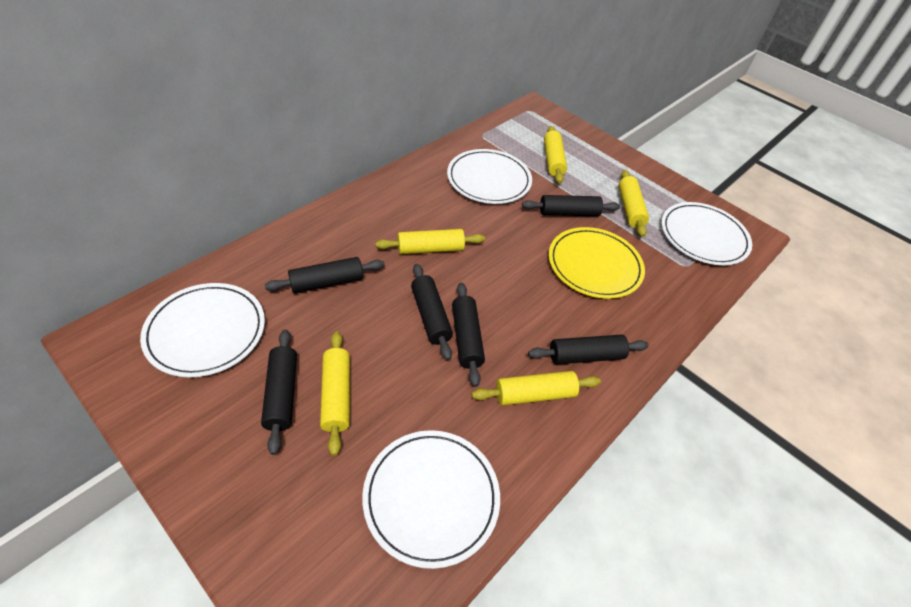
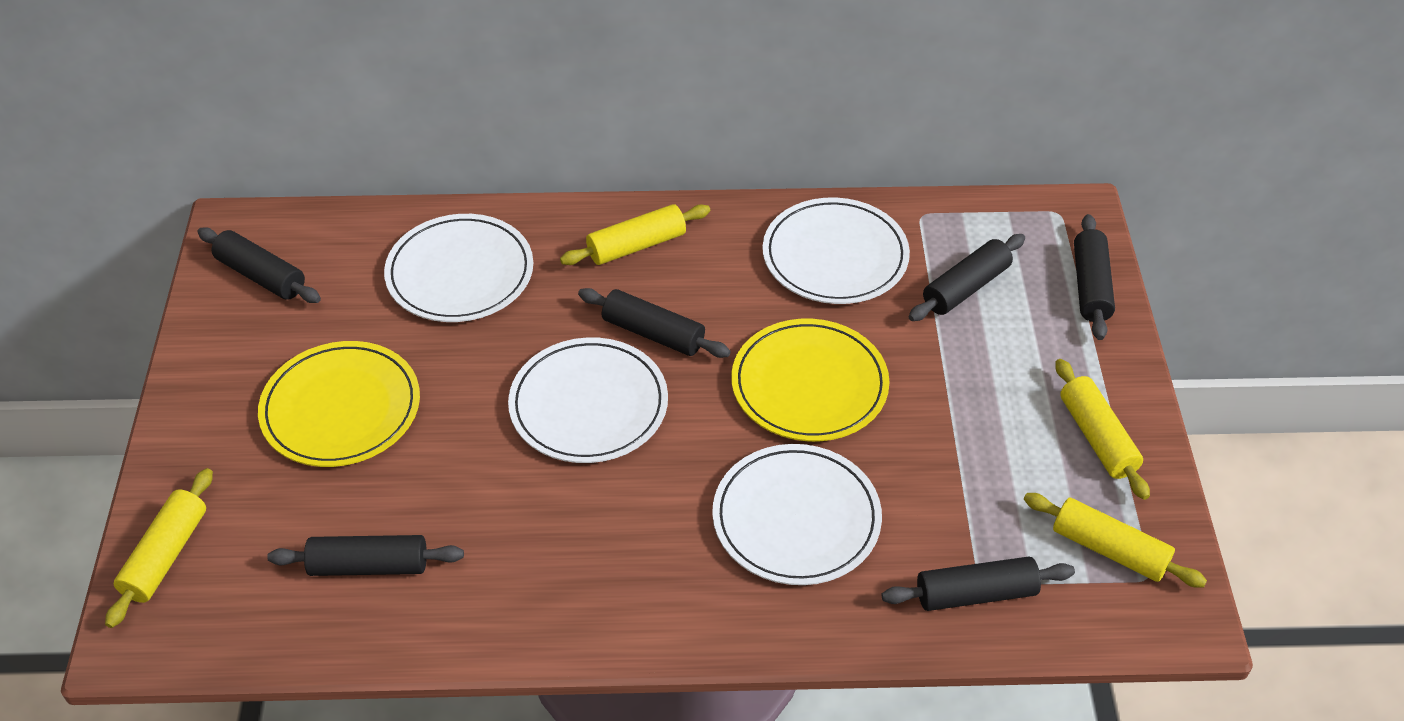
yellow plate: [549,227,645,299] = 1 -> [258,341,420,467] [731,319,889,441] = 2
yellow rolling pin: [320,331,350,456] [376,229,485,254] [472,371,601,406] [544,126,567,184] [618,170,649,237] = 5 -> [105,468,213,628] [560,204,710,265] [1024,493,1207,588] [1055,359,1150,500] = 4

